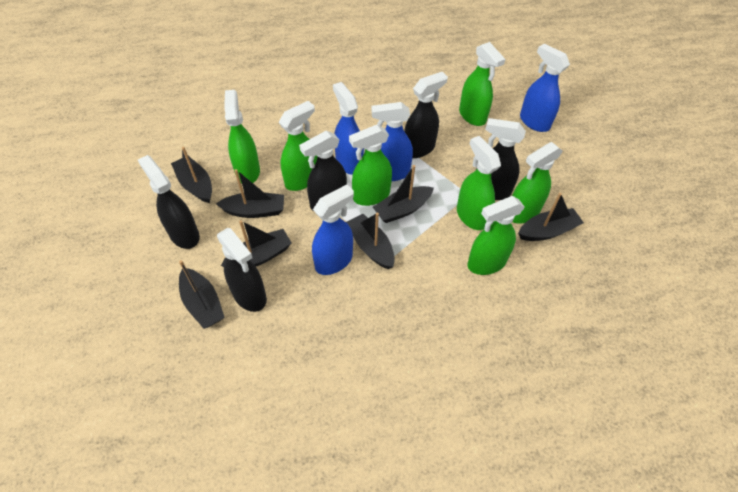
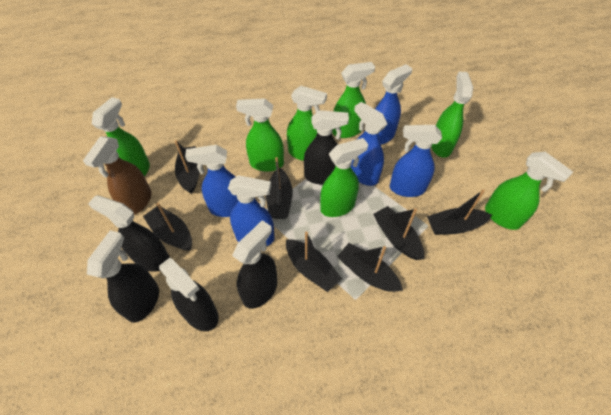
blue spray bottle: [312,184,354,275] [333,82,364,175] [371,102,413,181] [520,44,570,132] = 4 -> [185,145,238,217] [228,175,274,246] [351,102,387,186] [375,64,412,144] [390,125,442,197] = 5
brown spray bottle: none = 0 -> [83,137,151,215] = 1

